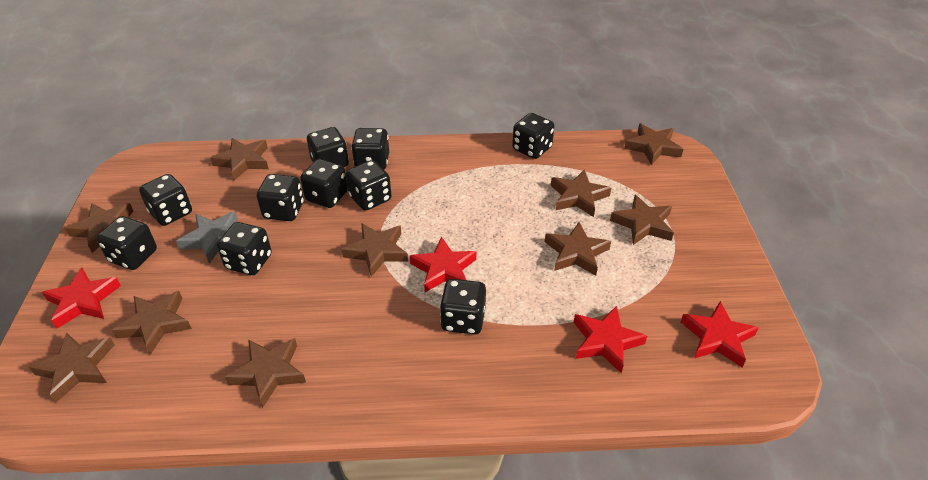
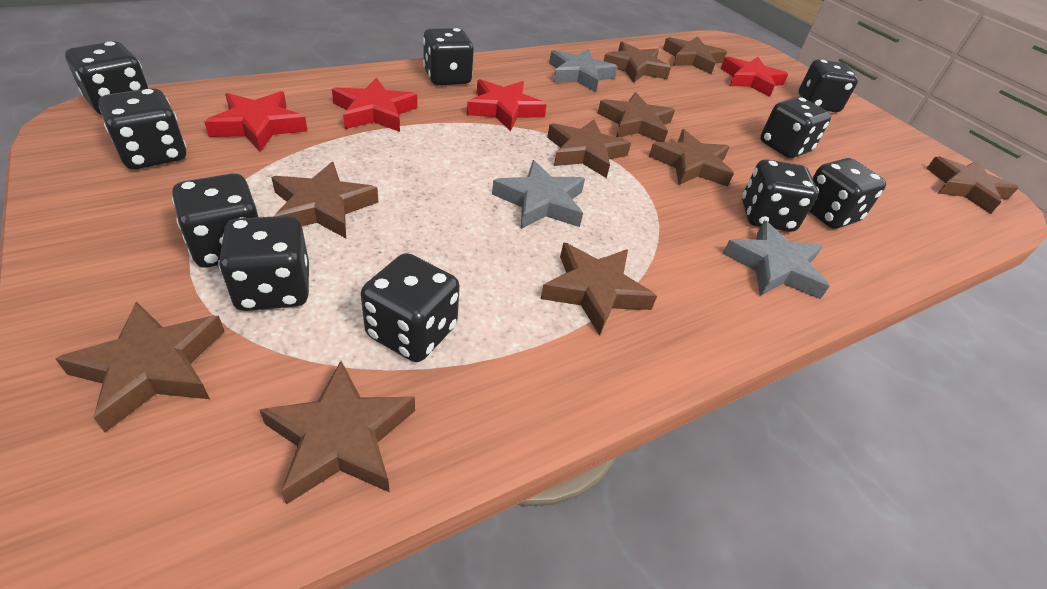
grey star: [176,211,238,263] = 1 -> [492,160,585,229] [549,49,618,92] [723,221,830,299] = 3

